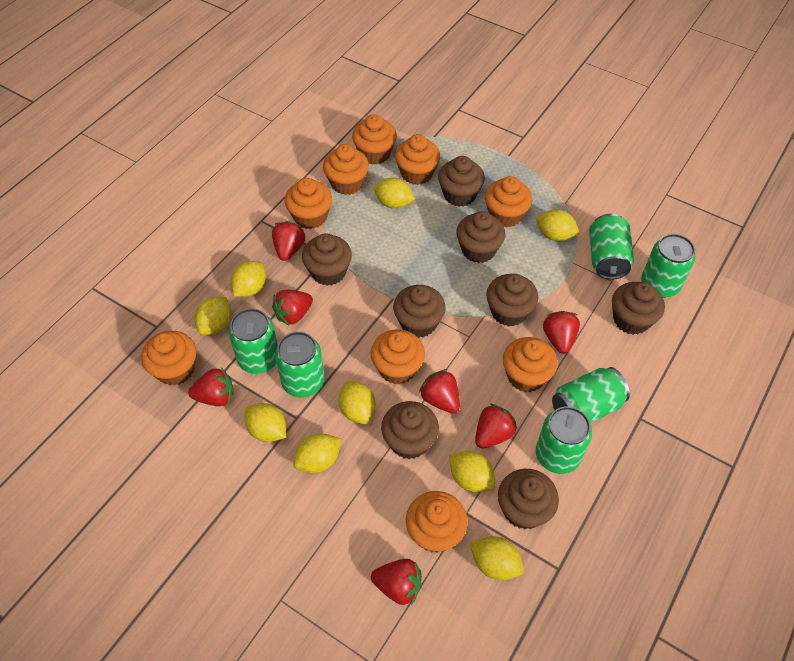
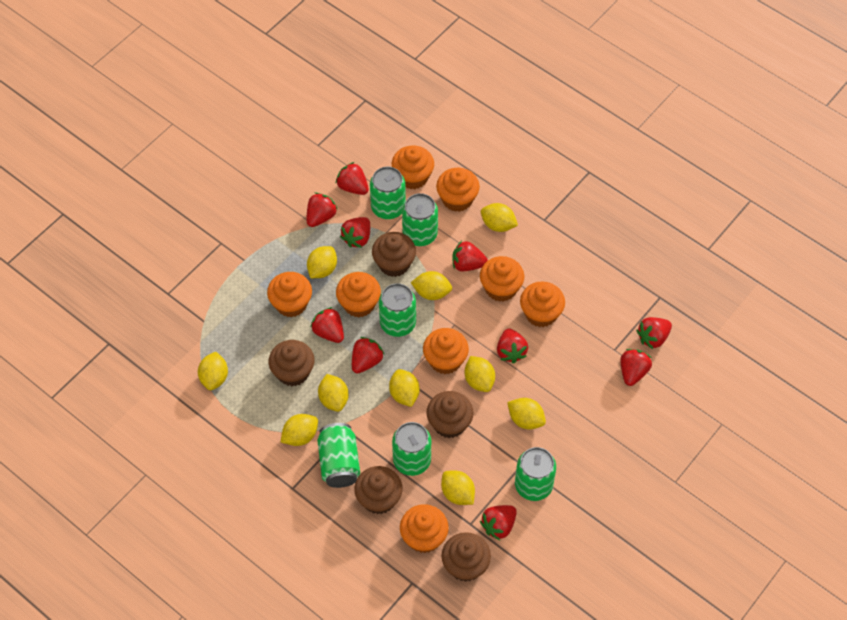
brown cupcake: [302,233,352,286] [381,401,439,459] [393,285,446,338] [438,156,485,207] [456,211,506,263] [486,274,538,326] [498,469,559,529] [612,282,665,335] = 8 -> [268,340,315,386] [354,466,403,514] [372,232,416,277] [427,391,474,438] [442,532,491,582] = 5
orange cupcake: [141,331,196,386] [285,178,332,229] [323,144,369,195] [352,114,397,165] [371,329,425,384] [395,134,440,185] [406,491,468,553] [485,176,532,228] [503,337,558,392] = 9 -> [267,272,312,317] [336,272,381,318] [392,145,434,189] [400,504,449,553] [423,328,469,374] [436,168,480,212] [480,256,524,302] [520,281,565,327] = 8
red strawberry: [188,368,234,406] [272,221,305,261] [272,290,313,325] [371,559,422,605] [419,369,460,413] [475,404,517,449] [543,311,580,354] = 7 -> [307,193,338,227] [311,307,344,343] [336,162,369,195] [340,217,370,248] [352,337,385,374] [452,241,488,271] [480,505,517,540] [497,328,528,364] [620,349,652,386] [636,317,672,349] = 10
yellow lemon: [195,297,231,335] [230,261,266,297] [245,403,286,442] [293,433,341,473] [339,381,376,424] [374,178,415,209] [449,451,495,492] [470,536,524,580] [537,209,580,241] = 9 -> [198,352,228,390] [281,414,318,446] [307,246,337,278] [318,374,349,412] [389,369,420,407] [411,271,452,300] [441,470,475,505] [465,356,495,392] [481,203,518,232] [507,398,546,429] = 10

